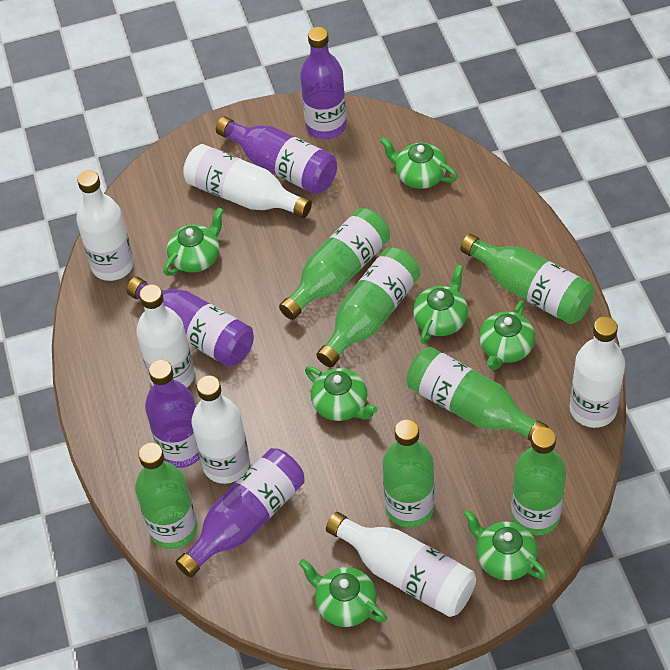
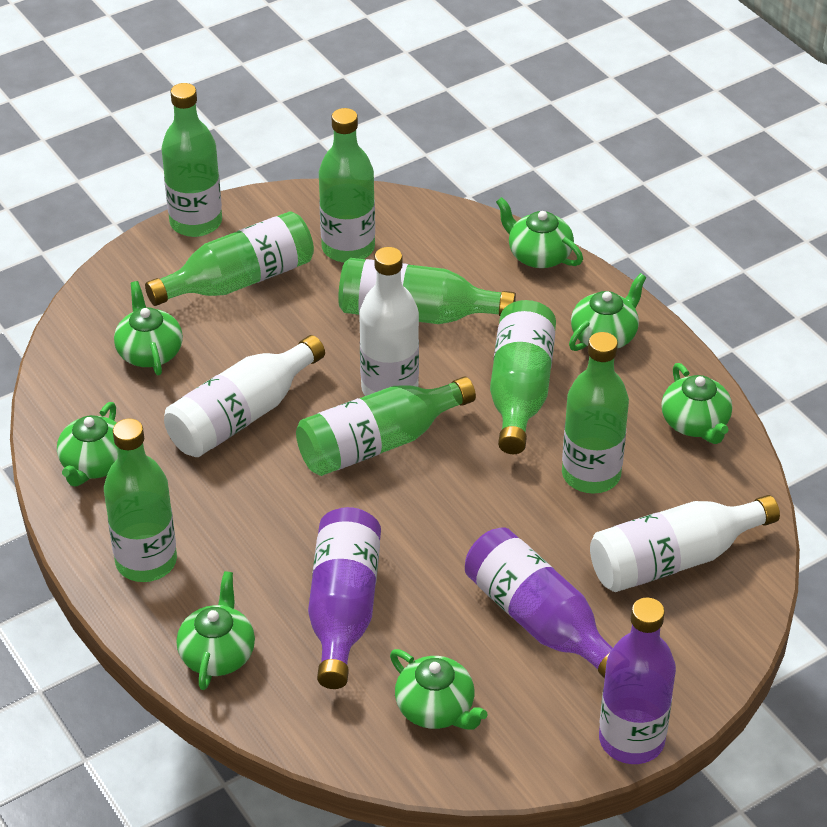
green bottle: [135,443,197,549] [279,208,390,320] [316,248,420,367] [383,419,435,528] [406,347,549,441] [460,234,594,324] [511,427,566,536] = 7 -> [104,419,177,582] [145,211,314,306] [161,83,222,237] [296,376,476,476] [319,108,375,263] [338,258,516,324] [490,300,556,454] [562,332,629,493] = 8
purple bottle: [126,277,254,367] [145,360,200,468] [176,448,305,578] [216,117,337,194] [300,27,347,139] = 5 -> [308,507,381,689] [465,527,613,678] [599,598,676,764] = 3
white bottle: [76,170,134,281] [136,284,195,387] [183,144,312,218] [192,375,250,484] [326,512,476,617] [570,317,625,428] = 6 -> [164,335,325,457] [359,247,419,396] [590,495,780,592] = 3

